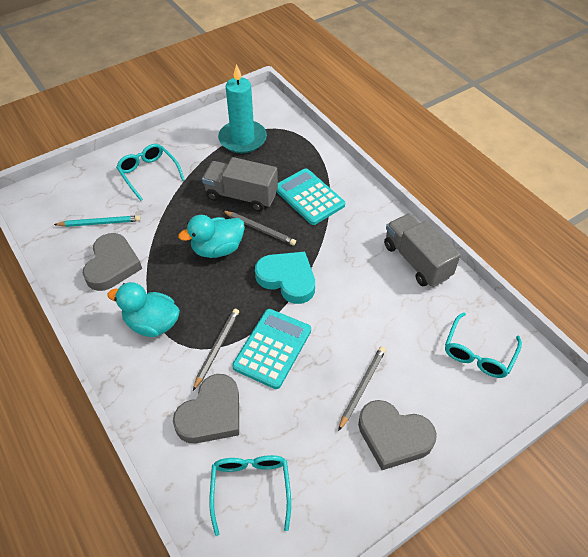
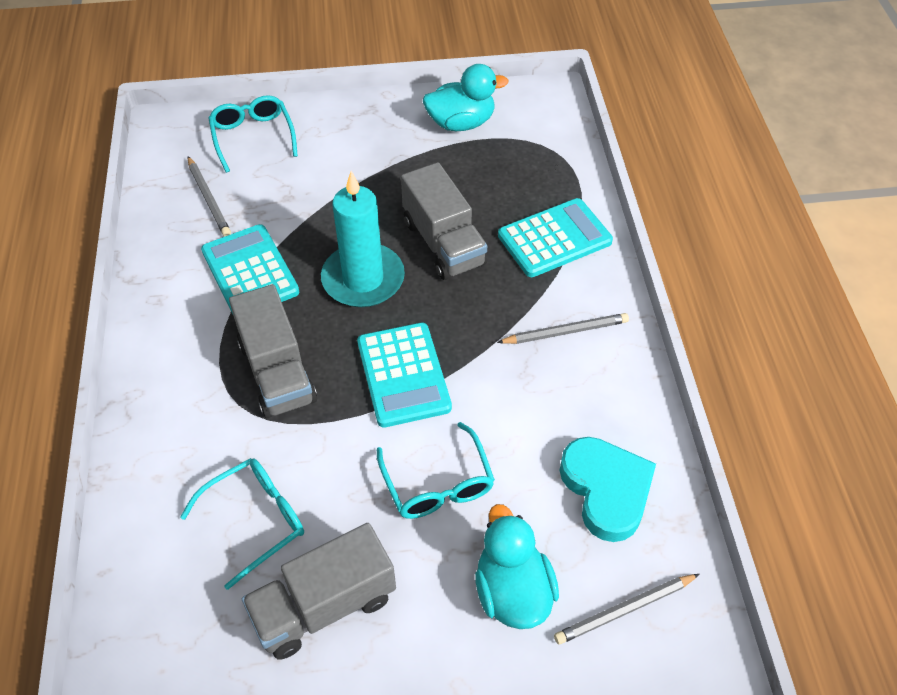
grey heart: [82,233,142,291] [173,374,239,444] [358,400,437,470] = 3 -> none = 0
grey truck: [202,157,278,212] [384,214,461,287] = 2 -> [229,284,317,418] [242,523,396,660] [401,162,487,280] = 3
turquoise calculator: [232,309,311,389] [276,168,345,225] = 2 -> [201,224,299,314] [357,323,452,428] [498,198,613,277] = 3
turquoise pencil: [54,215,141,227] = 1 -> none = 0

